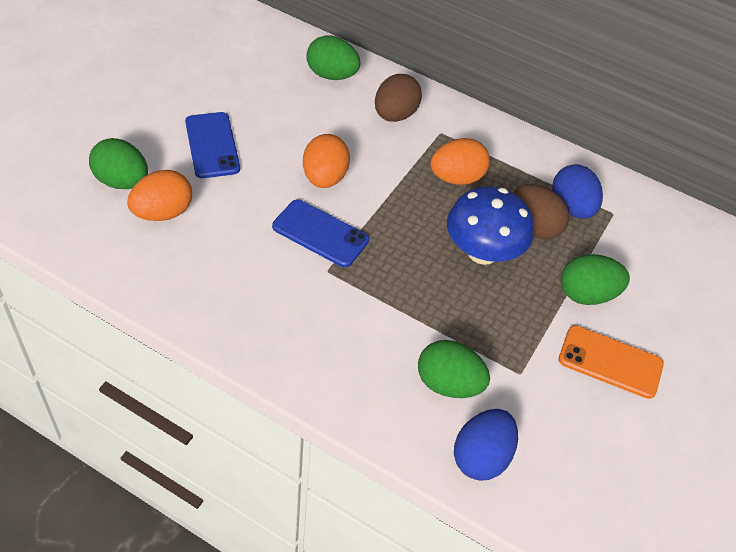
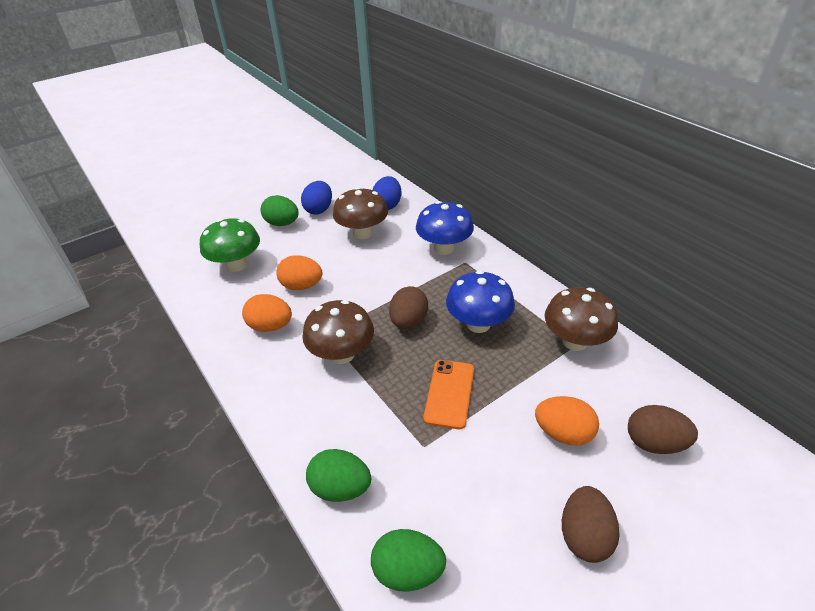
blue mushroom: [447,186,534,265] = 1 -> [416,201,474,255] [446,271,515,333] = 2
blue phone: [185,112,240,178] [272,199,369,267] = 2 -> none = 0
brown egg: [375,74,422,122] [514,184,569,239] = 2 -> [389,286,428,329] [562,486,620,563] [628,405,698,454] = 3
brown mushroom: none = 0 -> [302,300,374,364] [333,187,388,239] [545,287,618,351] = 3
green egg: [89,138,148,189] [306,35,360,80] [418,340,490,398] [561,254,630,305] = 4 -> [261,195,299,226] [306,449,371,502] [371,529,446,592] = 3
green mushroom: none = 0 -> [200,218,260,272] = 1

